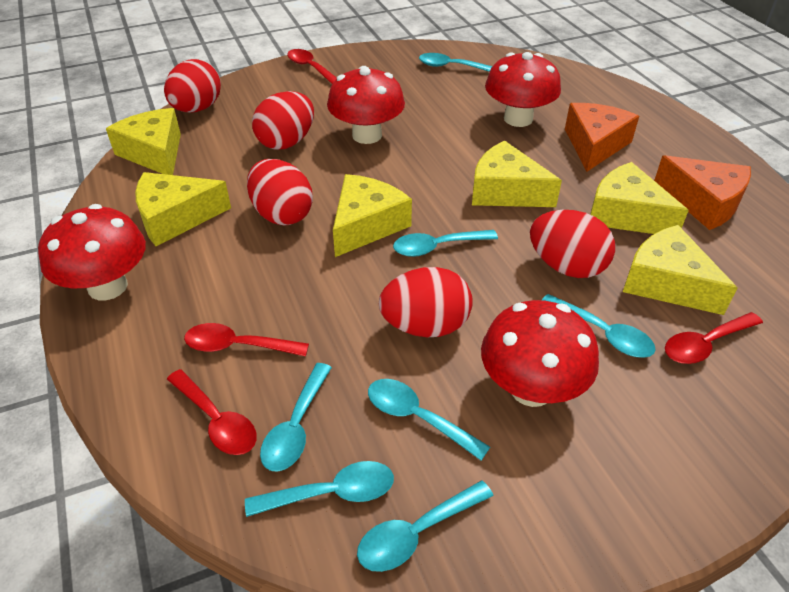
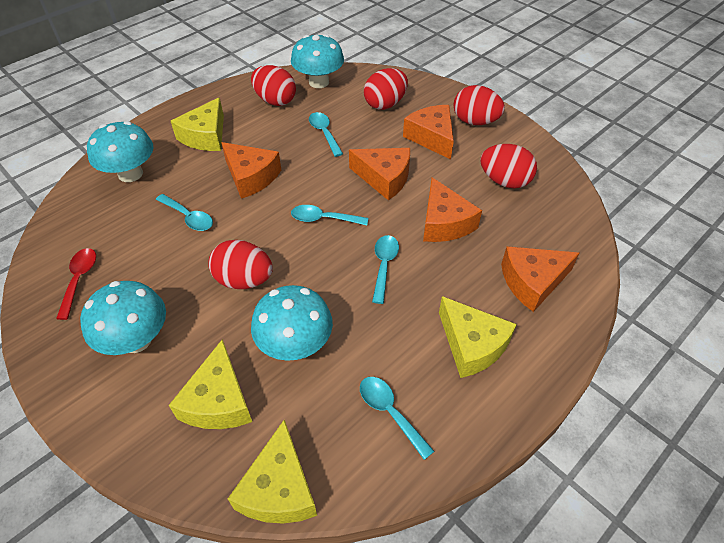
orange cheese: [565,103,639,172] [654,155,751,230] = 2 -> [221,142,281,199] [349,148,410,200] [403,105,454,159] [423,177,482,242] [501,246,579,312] = 5
red mushroom: [38,204,146,301] [327,66,405,144] [481,300,599,407] [485,52,561,127] = 4 -> none = 0
red spoon: [167,369,257,455] [184,323,309,356] [287,49,337,84] [665,312,763,364] = 4 -> [56,248,96,320] = 1
turquoise mushroom: none = 0 -> [80,281,166,355] [87,121,154,182] [251,285,333,361] [291,34,344,88] = 4
turquoise spoon: [245,461,394,517] [260,363,332,471] [357,480,493,572] [368,379,490,460] [393,230,498,257] [419,53,492,72] [542,294,656,358] = 7 -> [156,194,213,231] [291,205,368,225] [309,112,343,157] [360,377,434,460] [372,235,399,304] = 5
yellow cheese: [106,108,181,175] [135,172,231,246] [333,174,412,257] [472,140,562,207] [590,162,689,234] [623,225,737,315] = 6 -> [169,339,252,429] [171,97,224,151] [228,420,317,524] [439,296,517,378] = 4

